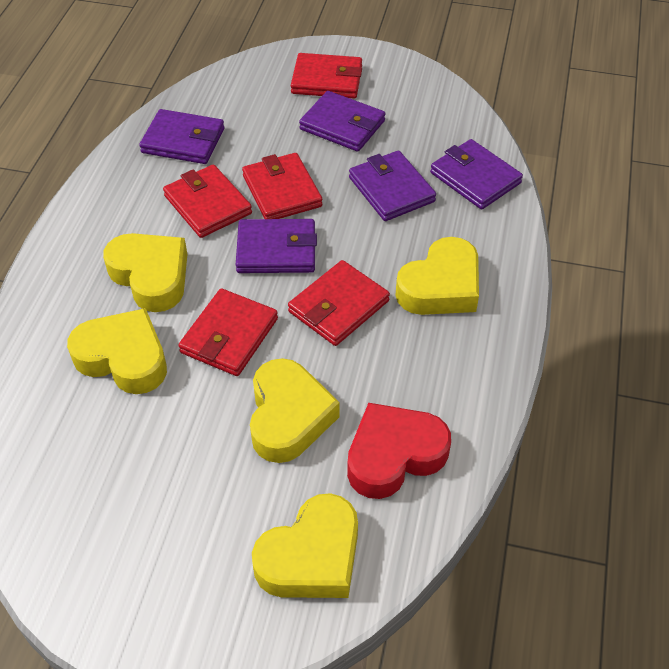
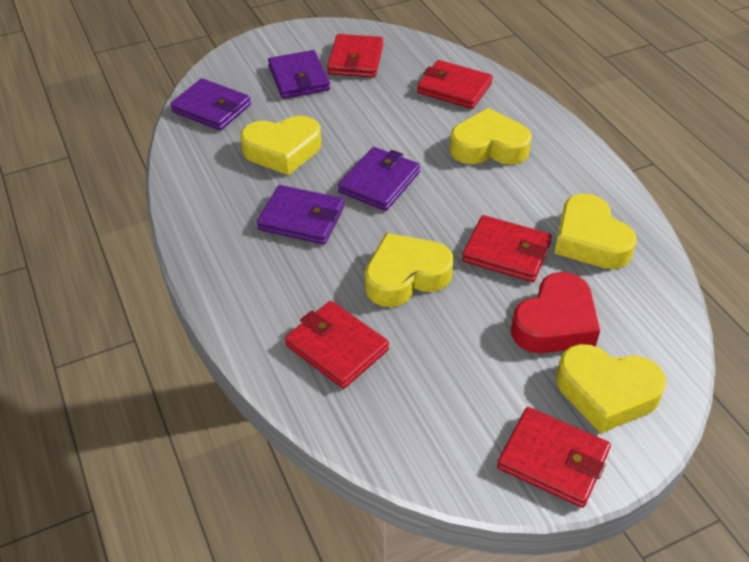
purple wallet: [139,109,224,164] [236,219,317,273] [299,91,386,152] [349,150,436,221] [430,139,523,210] = 5 -> [170,78,251,130] [257,185,344,244] [268,50,330,99] [338,147,420,211] = 4

